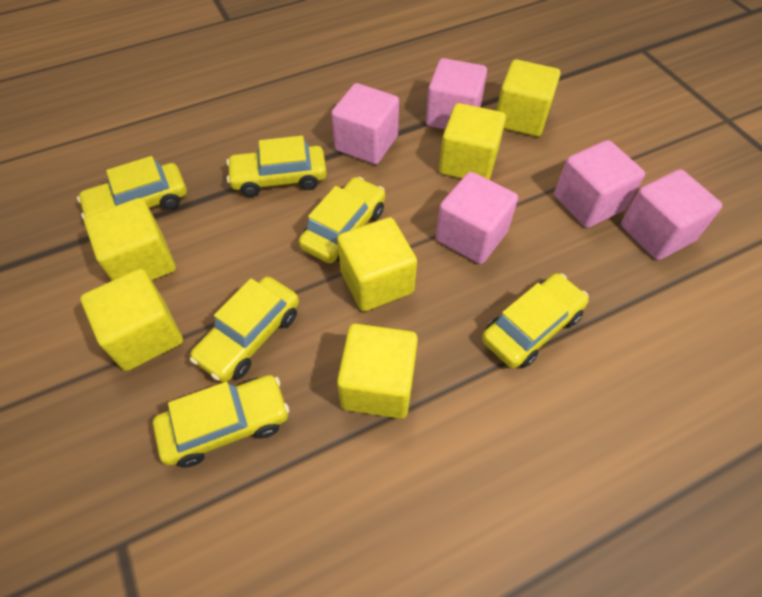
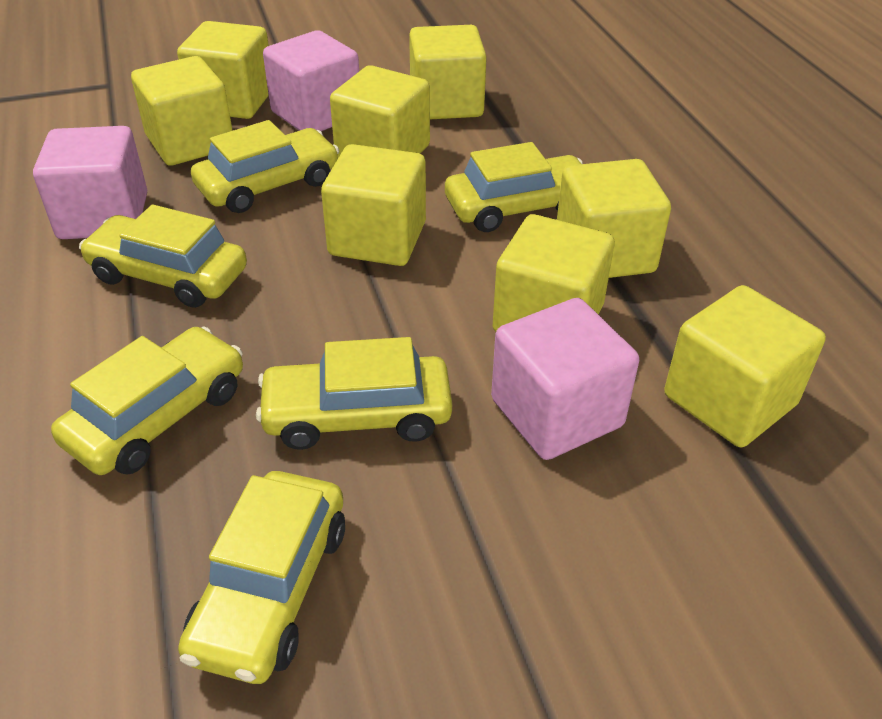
pink cube: [331,83,399,164] [426,58,487,129] [436,172,518,264] [554,140,645,228] [621,169,723,260] = 5 -> [33,126,147,239] [263,30,359,131] [491,298,639,460] = 3
yellow cube: [80,269,183,371] [84,198,176,281] [337,217,417,311] [337,324,418,419] [439,103,506,180] [496,60,560,137] = 6 -> [131,56,233,166] [177,21,269,119] [321,144,426,266] [330,65,430,158] [409,25,487,119] [493,214,615,332] [557,159,671,278] [664,285,826,447] = 8

